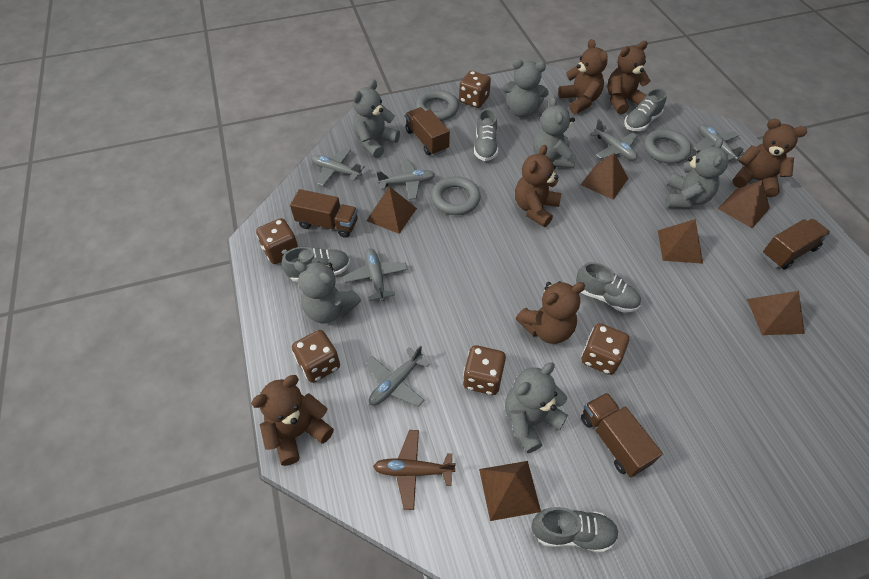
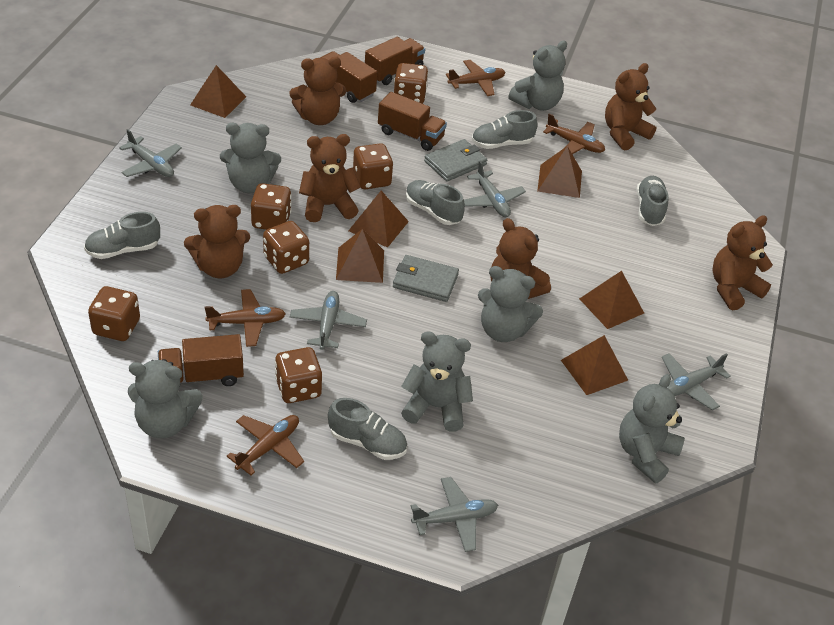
brown dice: [256,218,299,264] [292,330,340,383] [459,71,491,108] [463,345,506,395] [582,323,629,375] = 5 -> [88,286,140,341] [251,183,292,230] [263,221,309,274] [275,347,322,403] [353,143,393,189] [394,63,428,104] = 6
brown plane: [373,430,456,510] = 1 -> [205,289,286,347] [227,415,304,475] [446,60,505,96] [543,113,605,154] = 4
grey plane: [311,148,365,186] [343,248,408,301] [366,346,430,407] [377,159,435,200] [590,119,638,160] [693,124,744,161] = 6 -> [119,129,182,177] [290,291,367,350] [411,477,498,552] [464,161,526,217] [662,353,731,410] = 5
grey ring: [415,90,459,121] [431,176,481,215] [644,129,692,164] = 3 -> none = 0
grey wallet: none = 0 -> [393,255,459,302] [424,139,487,181] = 2

